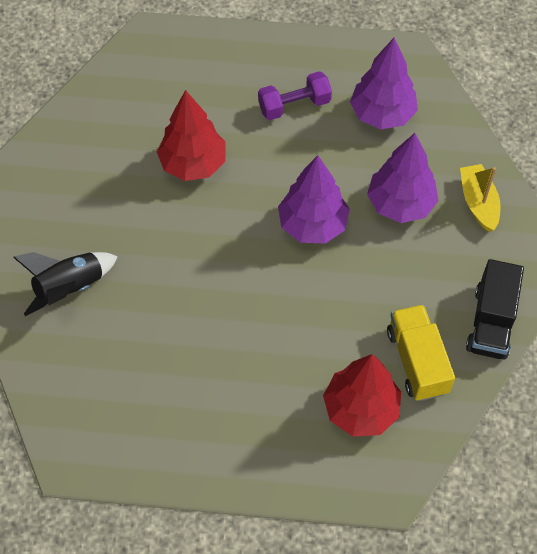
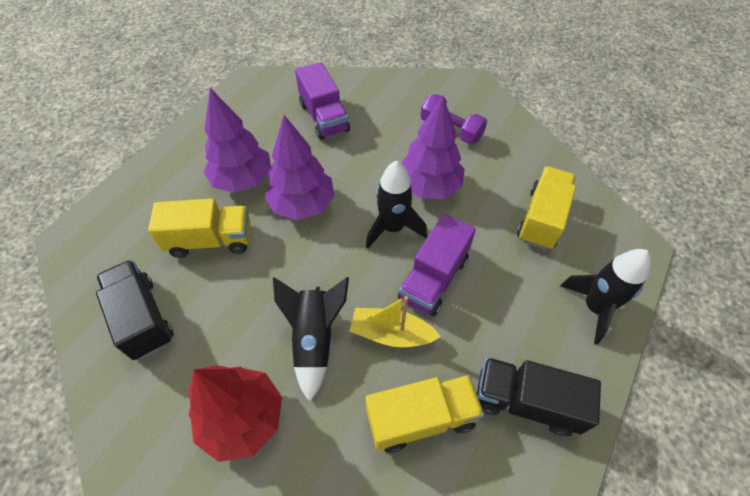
black rocket: [13,252,118,316] = 1 -> [273,277,349,402] [366,160,427,249] [560,249,651,344] = 3
black truck: [466,259,524,360] = 1 -> [96,260,174,360] [477,357,601,436] = 2
purple truck: none = 0 -> [295,62,350,140] [398,214,476,316] = 2
red tree: [157,90,226,181] [323,354,401,437] = 2 -> [188,365,282,462] = 1
yellow truck: [387,304,455,401] = 1 -> [148,198,251,258] [366,375,484,453] [517,166,576,250] = 3

